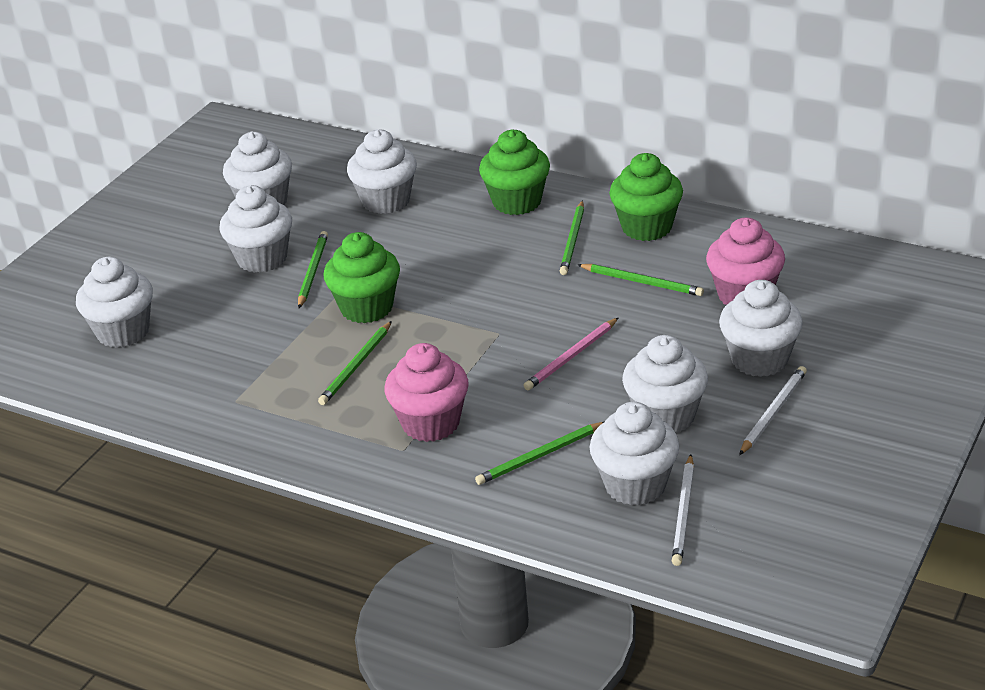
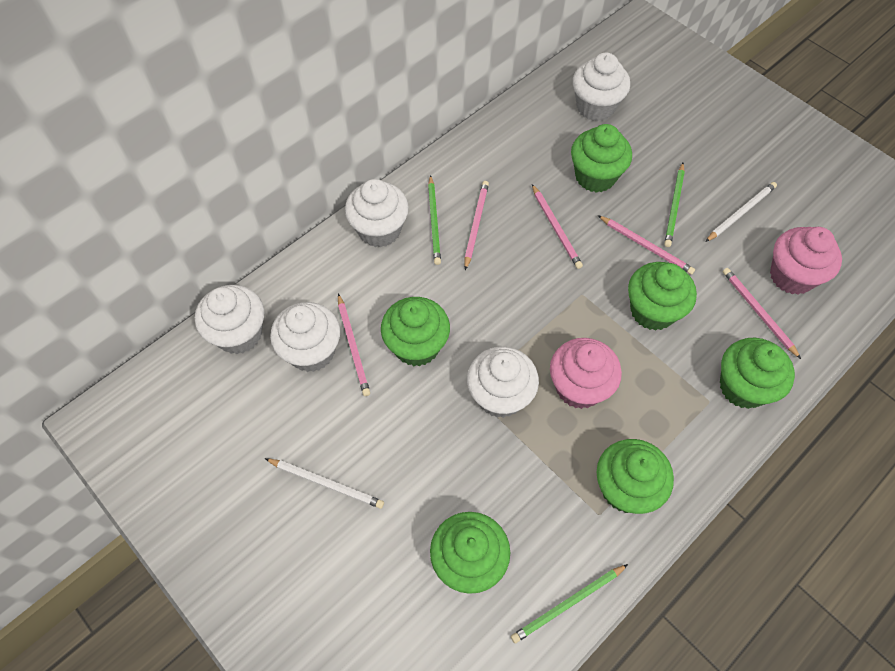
green cupcake: [324,232,400,323] [479,129,550,215] [609,153,683,241] = 3 -> [381,297,450,366] [430,512,510,594] [571,124,632,193] [596,439,674,514] [628,262,697,331] [720,338,795,409] = 6
green pencil: [298,231,328,308] [318,321,392,405] [475,422,604,485] [560,200,584,275] [577,264,704,296] = 5 -> [428,175,441,265] [511,564,628,643] [664,163,685,247] = 3
pink pencil: [523,318,618,390] = 1 -> [338,294,370,396] [464,181,489,270] [532,184,583,269] [598,215,695,275] [723,268,801,359] = 5
white cupcake: [76,257,153,348] [219,185,292,273] [223,132,292,206] [347,129,417,214] [589,402,680,506] [622,335,708,433] [719,280,803,377] = 7 -> [195,285,264,354] [270,302,340,372] [345,179,409,248] [467,347,539,418] [573,53,630,121] = 5

